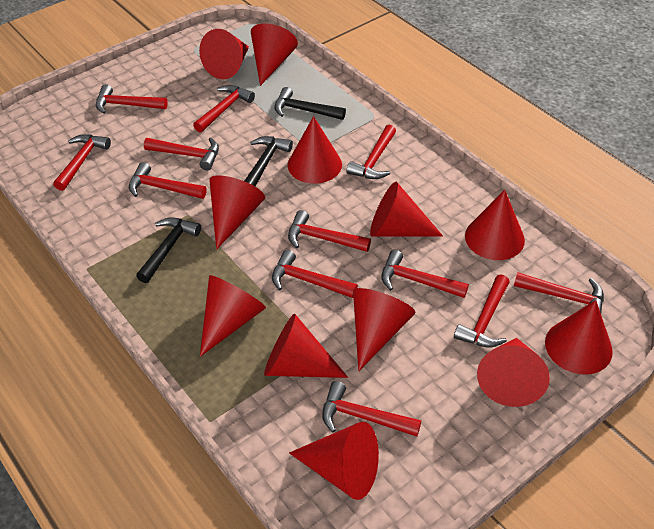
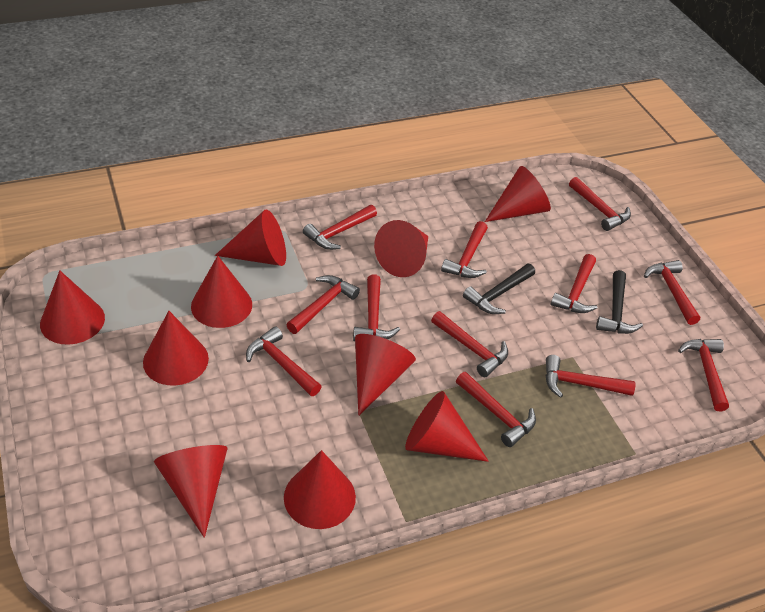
black hammer: [136,217,201,283] [245,136,293,187] [274,87,346,120] = 3 -> [463,264,535,314] [596,270,643,334] = 2
red cone: [199,29,249,79] [200,275,266,357] [209,176,265,250] [251,24,298,86] [264,313,348,378] [288,116,342,184] [289,422,379,500] [353,288,416,371] [370,182,443,236] [465,190,525,260] [477,338,550,407] [545,300,613,375] = 12 -> [40,270,105,345] [143,311,209,386] [154,445,227,538] [191,256,252,328] [215,209,286,266] [284,450,356,529] [355,334,416,416] [374,220,428,277] [405,391,489,462] [485,166,551,222] = 10

